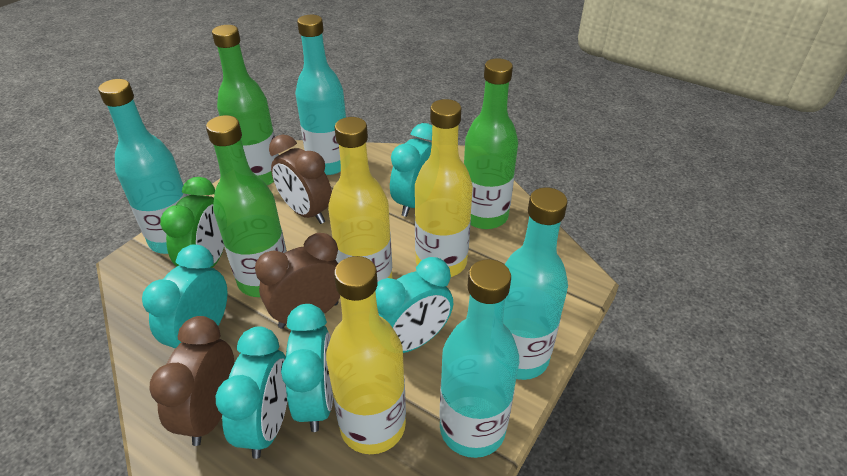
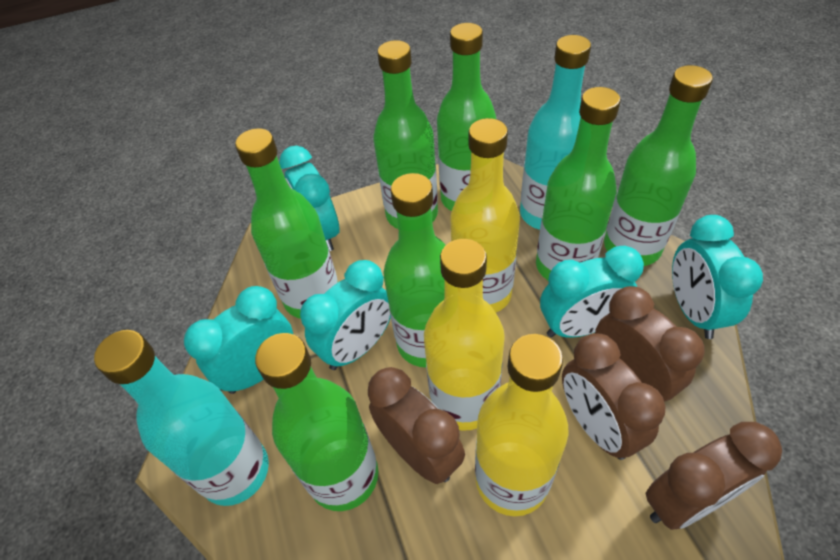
brown clock: [149,316,234,446] [255,233,340,329] [269,134,332,224] = 3 -> [368,367,465,484] [562,333,665,460] [595,286,705,402] [646,422,782,530] = 4
green bottle: [206,115,287,297] [212,25,279,186] [464,58,518,229] = 3 -> [235,128,338,319] [255,333,378,511] [373,40,438,229] [383,173,446,367] [437,23,496,211] [536,87,621,280] [604,65,713,266] = 7
green clock: [160,177,224,268] = 1 -> none = 0
turquoise bottle: [98,79,188,254] [295,15,346,175] [439,259,519,458] [503,187,568,380] = 4 -> [94,330,269,506] [520,35,591,230] = 2

